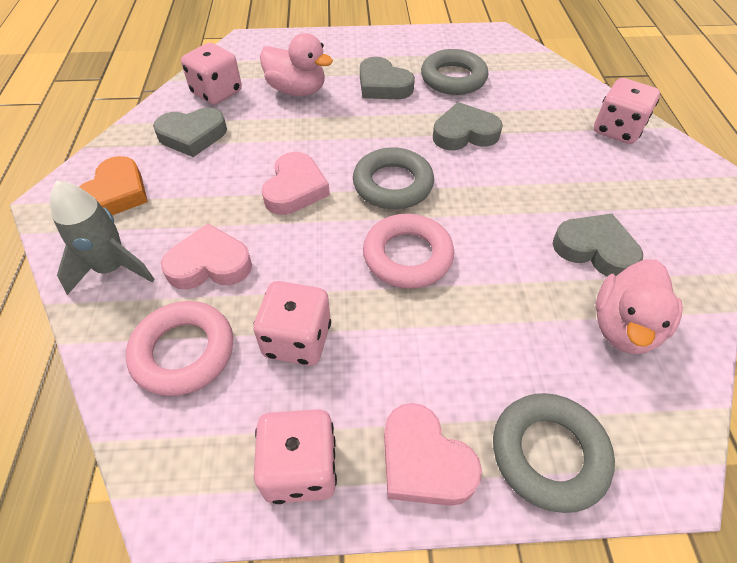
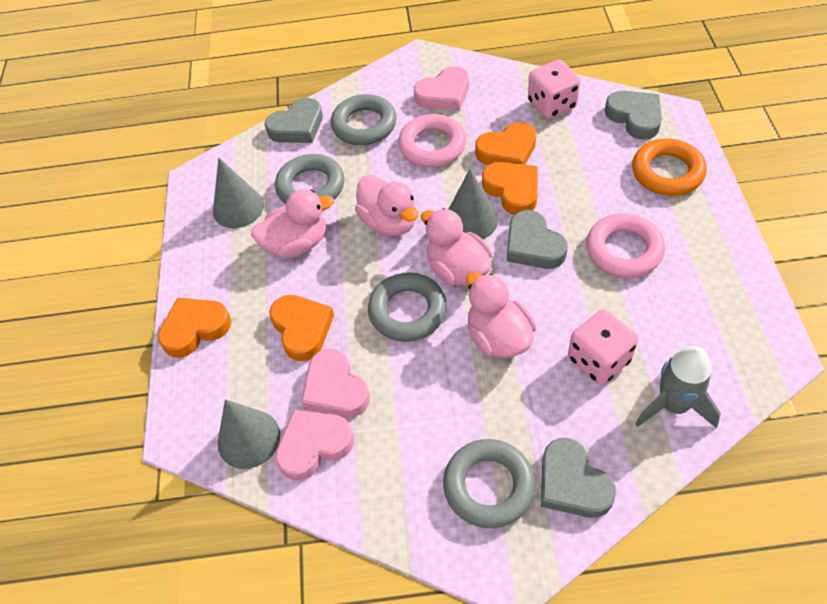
grey cone: none = 0 -> [213,158,264,228] [218,399,280,469] [448,169,498,239] = 3
grey ring: [353,147,434,209] [421,49,488,95] [493,393,615,513] = 3 -> [275,154,344,204] [331,94,397,145] [368,272,447,342] [443,439,536,528] = 4
orange heart: [79,156,148,215] = 1 -> [158,298,231,358] [269,295,334,361] [475,122,536,165] [482,162,538,215] = 4
orange ring: none = 0 -> [632,138,707,196] = 1
pink dice: [181,43,242,105] [253,281,331,366] [254,409,337,504] [594,78,660,144] = 4 -> [528,60,580,119] [568,309,638,385] = 2
pink duck: [260,33,333,96] [596,259,683,354] = 2 -> [251,189,334,258] [355,175,418,236] [421,208,492,285] [466,272,536,358] = 4

